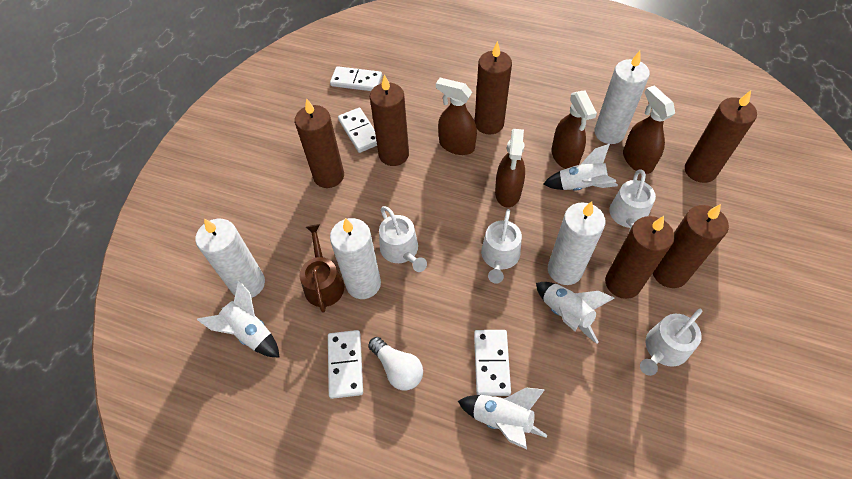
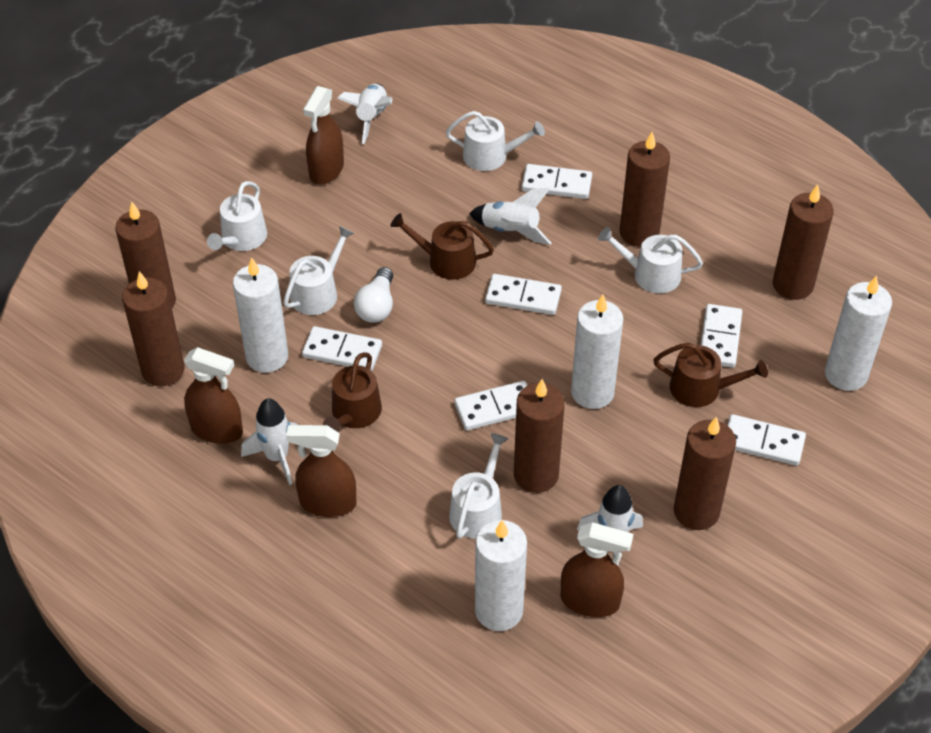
brown watering can: [299,224,344,312] = 1 -> [323,352,382,432] [390,213,494,280] [653,343,768,407] = 3
white domino: [328,330,363,399] [330,66,382,91] [338,108,377,153] [474,330,511,396] = 4 -> [302,326,382,371] [454,381,527,431] [485,274,562,315] [521,164,592,199] [701,304,742,368] [727,414,806,466] = 6
white watering can: [379,206,427,272] [481,209,522,284] [609,169,656,231] [640,309,702,376] = 4 -> [207,181,267,251] [283,226,354,315] [446,111,545,171] [449,433,509,539] [598,227,703,293] = 5

